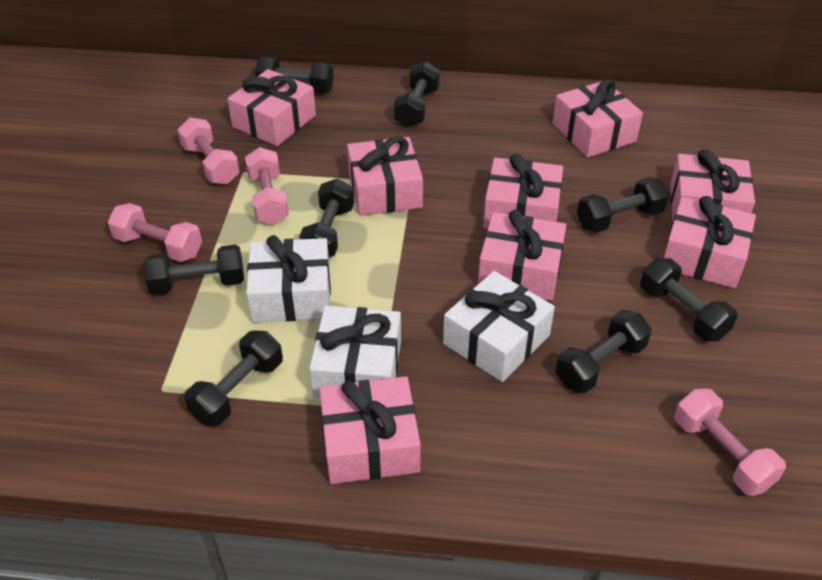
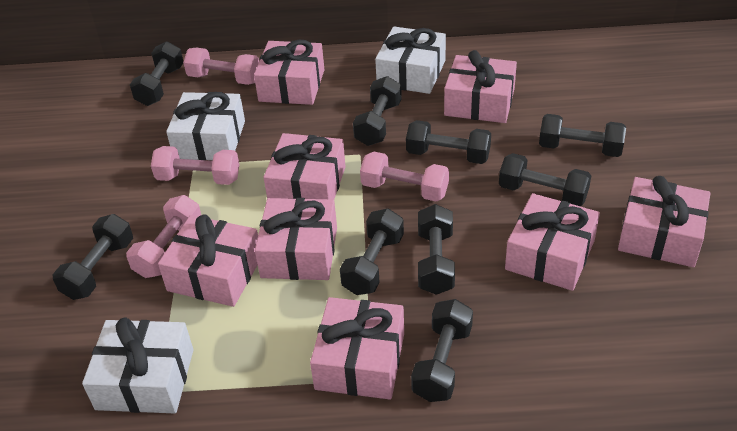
black dumbbell: [143,245,244,295] [184,330,283,426] [255,57,334,93] [299,178,354,257] [393,61,440,127] [555,310,652,393] [577,177,669,233] [640,258,738,342] = 8 -> [53,214,133,300] [130,41,184,106] [340,208,404,295] [353,76,402,146] [406,120,491,164] [411,299,473,402] [418,204,455,295] [499,153,591,206] [539,114,626,157] = 9

